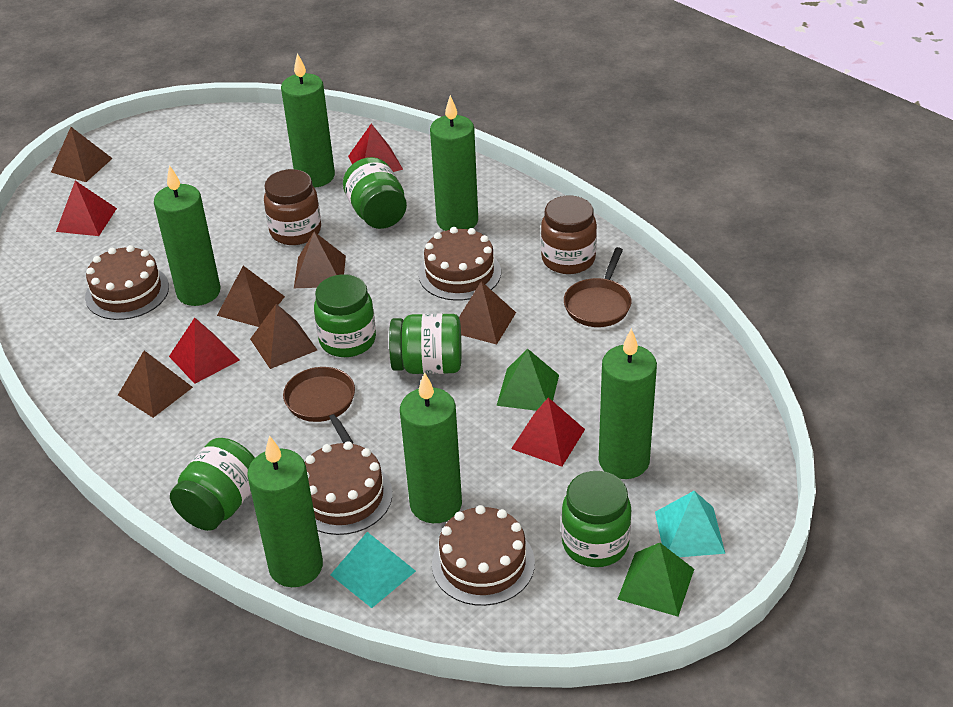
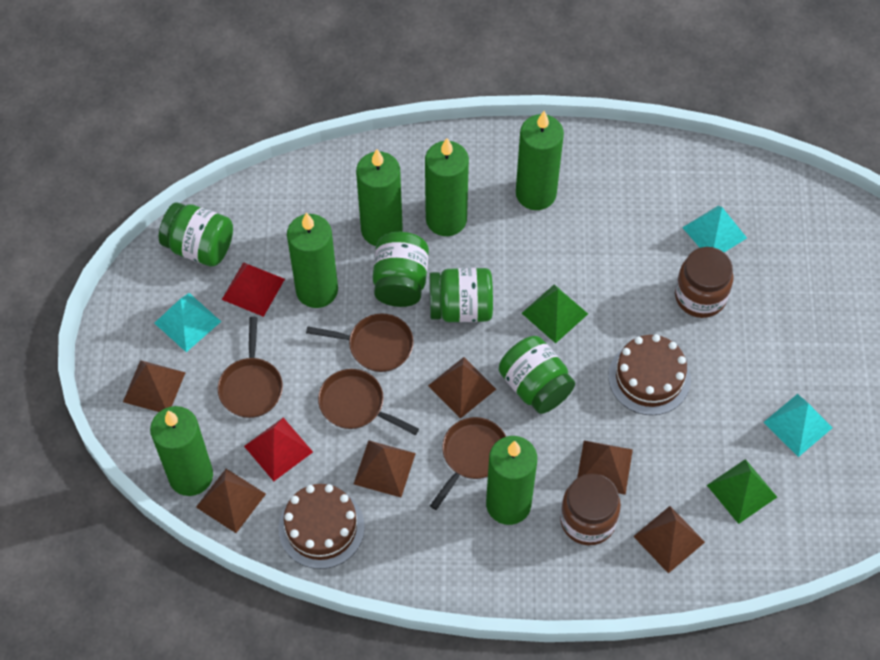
brown cake: [85,245,169,320] [305,441,392,535] [418,227,501,301] [432,505,535,606] = 4 -> [279,484,365,569] [608,334,691,415] = 2
brown pan: [283,367,355,444] [564,247,631,327] = 2 -> [218,317,283,418] [306,313,414,372] [318,369,419,435] [430,417,506,510] = 4
green jar: [170,438,255,531] [314,274,376,357] [343,157,407,229] [389,313,461,374] [561,471,631,567] = 5 -> [159,202,233,267] [373,232,429,307] [429,268,493,323] [499,336,575,414] = 4
red pyramid: [56,181,117,236] [169,318,239,384] [348,124,403,172] [511,397,585,467] = 4 -> [222,262,285,317] [244,418,313,481] = 2
turquoise pyramid: [330,532,416,608] [655,491,725,557] = 2 -> [154,293,221,352] [682,205,747,252] [763,394,833,457] = 3

